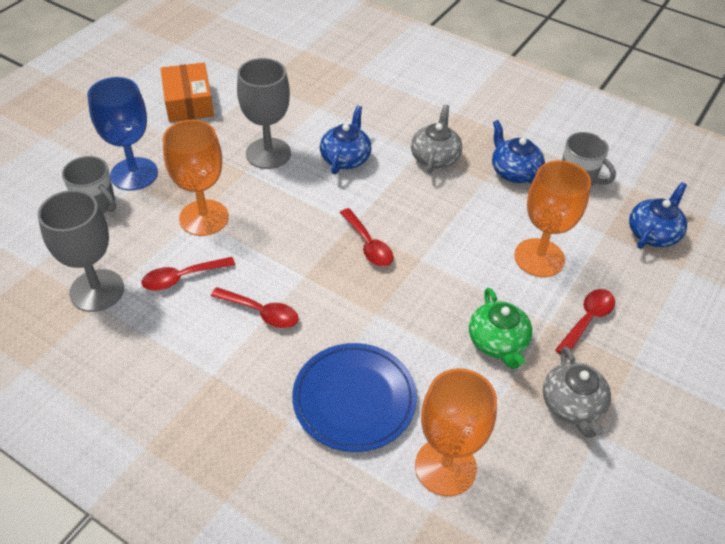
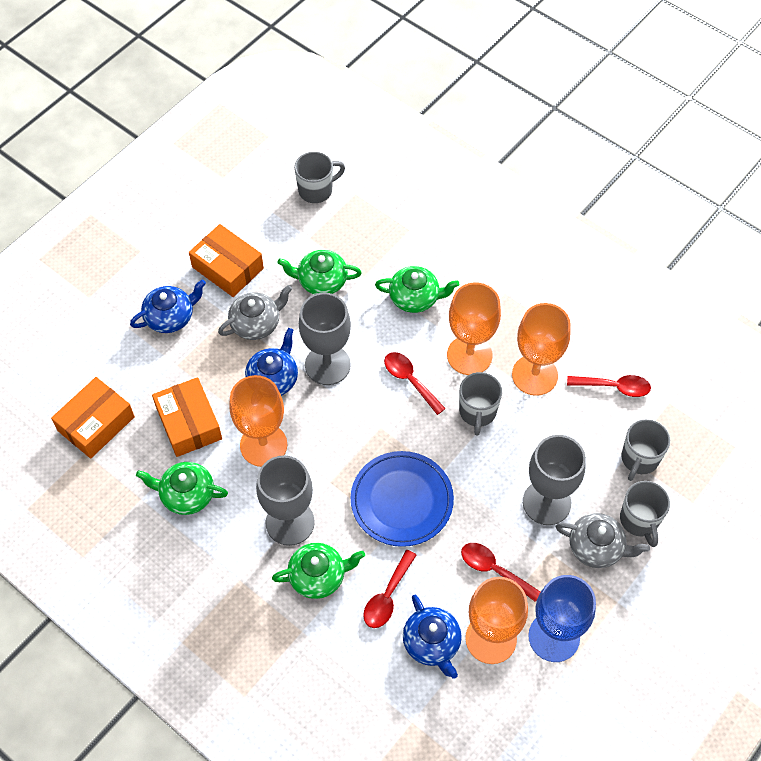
green teapot: [469,288,532,369] = 1 -> [136,462,228,515] [272,543,365,599] [277,250,362,294] [375,266,459,313] = 4
grey goblet: [38,190,124,312] [237,58,291,169] = 2 -> [256,455,315,546] [299,293,351,385] [523,435,586,525] = 3
grey mug: [62,156,116,213] [562,132,616,186] = 2 -> [294,152,345,203] [459,372,502,436] [620,481,670,547] [621,419,670,481] = 4
orange box: [160,63,214,122] = 1 -> [51,377,135,459] [152,377,222,457] [189,224,264,297] = 3
orange goblet: [163,120,229,236] [415,368,497,497] [514,160,591,277] = 3 -> [229,375,287,467] [447,283,501,375] [465,577,528,664] [512,303,571,396] = 4

